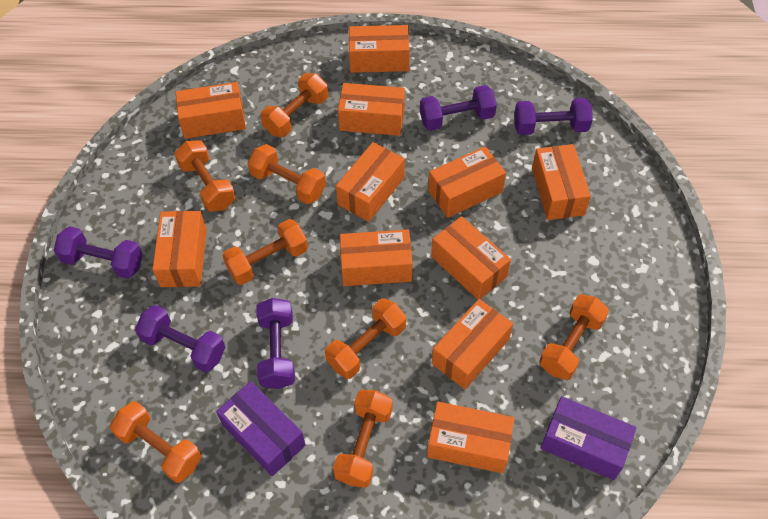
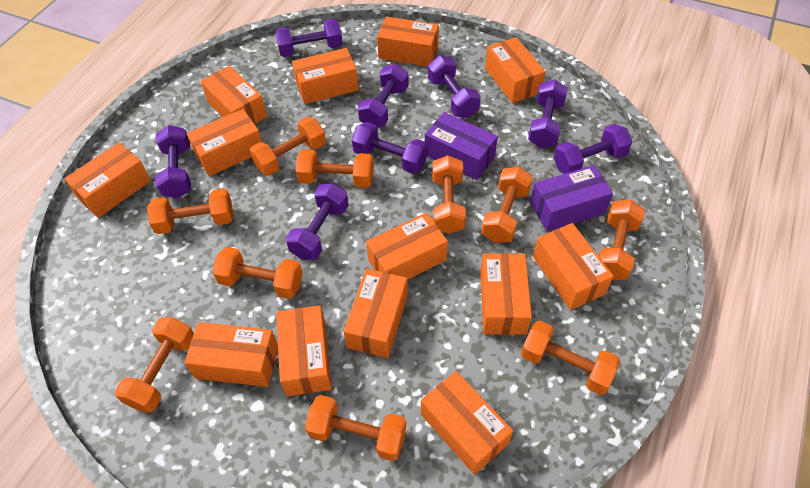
orange box: [152,211,207,287] [175,82,246,139] [336,142,405,222] [338,83,405,136] [340,229,413,286] [349,25,410,73] [427,402,514,473] [428,146,506,218] [431,216,511,299] [432,299,513,389] [532,144,591,220] = 11 -> [64,142,151,218] [184,322,278,387] [187,109,262,176] [200,66,267,124] [276,305,332,397] [292,48,359,104] [343,269,408,358] [366,213,448,280] [377,16,439,67] [421,371,513,475] [480,253,532,335] [485,37,546,103] [533,223,614,310] = 13
orange dumbbell: [110,401,202,483] [174,140,236,212] [222,219,308,285] [247,144,326,204] [260,73,328,137] [325,298,406,379] [333,390,393,488] [539,294,609,380] = 8 -> [115,318,194,412] [147,189,233,234] [213,247,303,299] [249,117,326,176] [295,149,374,188] [305,395,407,461] [432,155,466,234] [481,167,533,243] [521,321,620,395] [599,200,645,280] = 10
purple dumbbell: [54,226,143,279] [135,305,225,372] [256,298,295,389] [420,85,497,131] [514,98,593,135] = 5 -> [155,125,191,198] [275,19,343,57] [286,183,349,260] [352,122,428,174] [358,64,409,127] [428,55,481,118] [528,80,568,148] [554,124,632,174] = 8

